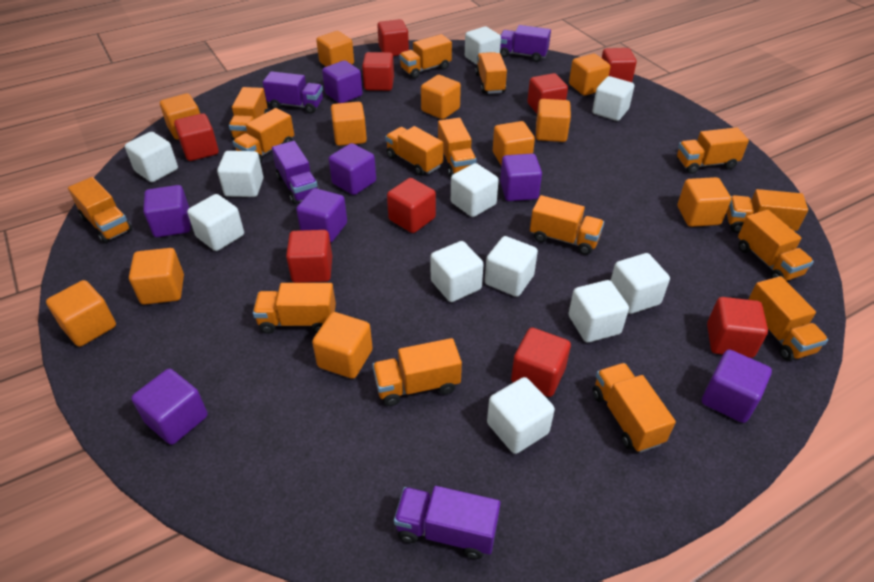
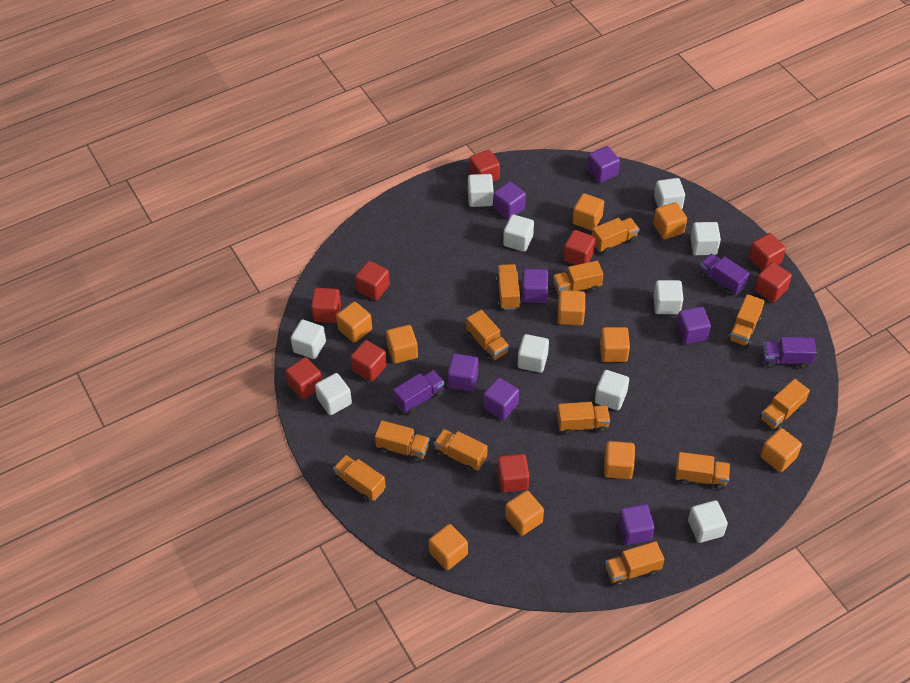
orange cube: [46,280,116,347] [129,248,184,305] [160,93,200,140] [312,312,373,379] [316,31,354,67] [331,102,367,146] [421,75,461,119] [493,121,535,165] [536,99,571,142] [569,54,610,96] [678,177,731,227] = 11 -> [336,302,372,343] [386,325,418,363] [429,524,468,570] [505,490,544,536] [558,290,585,325] [572,193,604,231] [600,327,630,362] [604,441,635,479] [653,202,687,239] [760,428,802,472] = 10
orange truck: [68,177,132,243] [229,87,268,140] [233,108,294,163] [253,283,336,334] [372,338,462,406] [385,126,443,176] [399,34,452,78] [438,118,477,177] [475,52,507,94] [530,195,604,255] [592,363,676,453] [677,127,749,174] [727,189,808,233] [738,210,814,281] [748,276,828,361] = 15 -> [333,455,386,502] [375,421,430,463] [434,429,488,472] [466,310,509,362] [496,264,521,310] [553,261,604,294] [557,402,610,435] [592,218,640,254] [605,541,665,587] [675,452,730,490] [728,294,765,347] [760,379,810,431] = 12
purple truck: [263,71,323,114] [272,141,319,204] [394,486,501,559] [500,25,551,62] = 4 -> [393,370,444,414] [700,253,750,296] [763,337,817,369] = 3
white cube: [125,132,178,182] [187,194,244,251] [217,151,263,197] [430,241,484,302] [451,163,499,217] [465,26,501,65] [485,236,538,297] [487,377,555,454] [569,280,629,342] [592,76,634,121] [610,253,670,314] = 11 -> [291,320,326,359] [315,373,352,415] [468,174,494,207] [503,214,534,252] [518,334,549,373] [595,370,629,410] [653,280,683,314] [654,178,685,209] [688,500,728,543] [690,222,721,255] = 10

